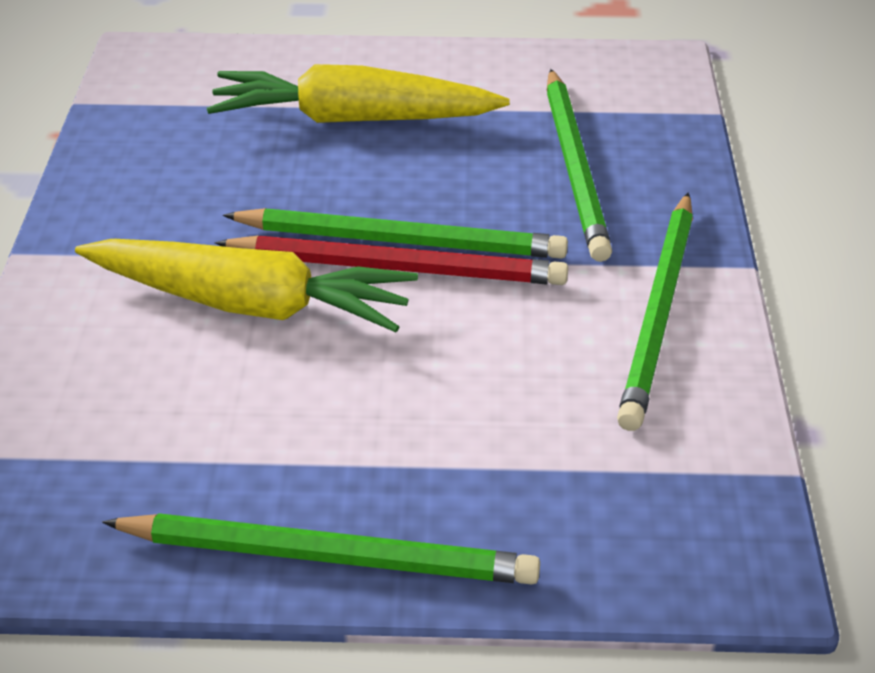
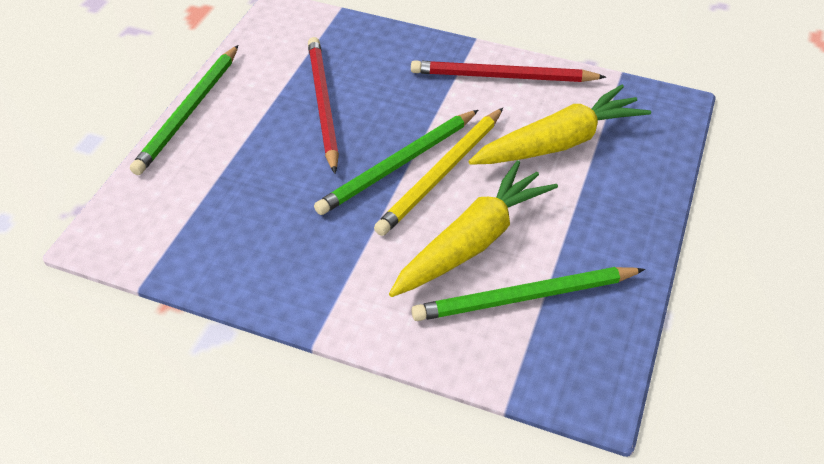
green pencil: [102,513,540,585] [223,208,568,259] [547,69,612,262] [617,193,693,431] = 4 -> [130,45,238,175] [314,110,478,215] [411,267,645,321] = 3
red pencil: [214,235,568,285] = 1 -> [308,37,339,174] [411,60,606,82] = 2
yellow pencil: none = 0 -> [374,108,503,236] = 1

